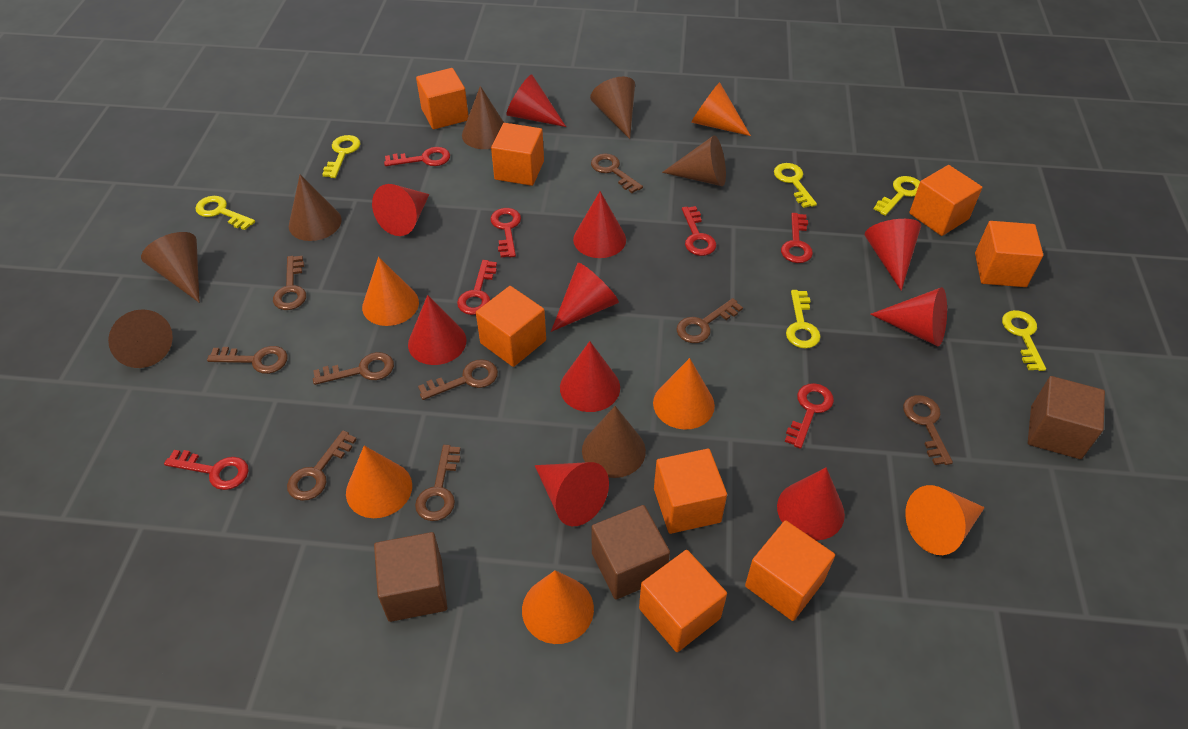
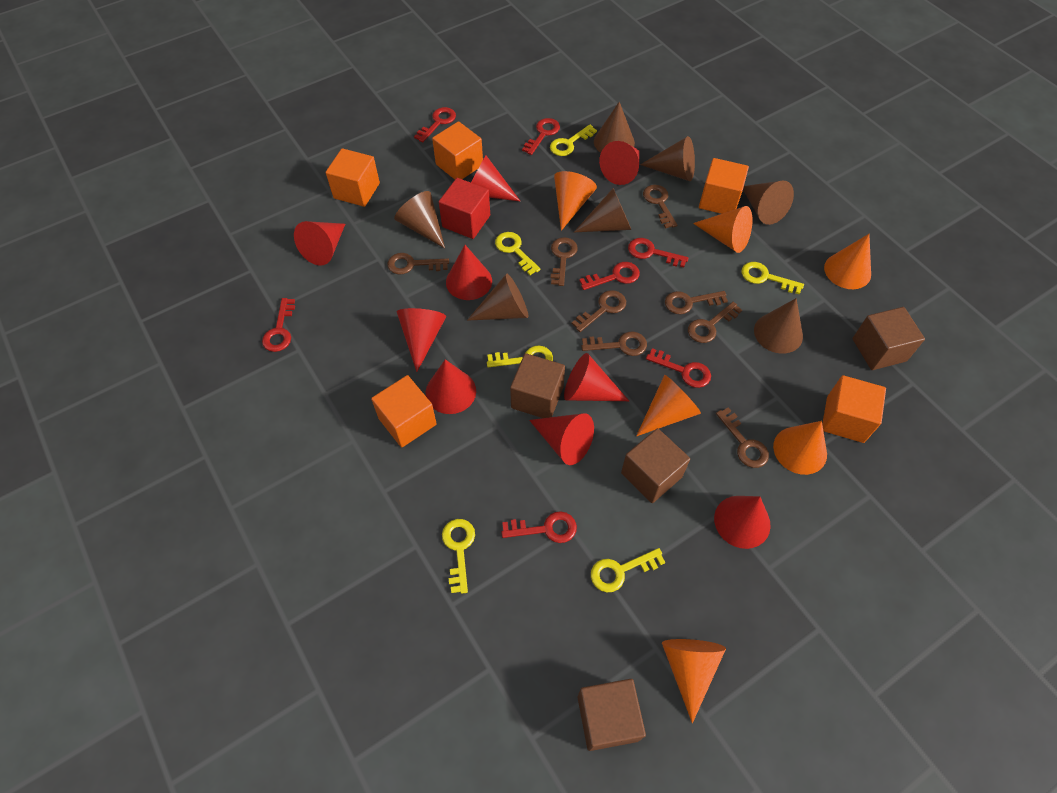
brown cube: [374,532,447,622] [592,505,670,600] [1028,376,1105,459] = 3 -> [510,353,565,418] [578,679,646,751] [621,428,690,503] [852,307,925,370] = 4
brown key: [207,346,288,374] [273,256,306,310] [287,430,357,501] [313,352,394,385] [415,445,461,521] [418,359,498,400] [591,153,643,193] [677,298,743,343] [903,395,953,465] = 9 -> [387,253,449,274] [551,237,578,286] [572,290,626,332] [581,331,647,356] [643,185,677,229] [665,291,728,314] [688,302,742,343] [716,407,769,468] = 8
orange cube: [416,68,469,129] [476,286,546,367] [491,123,544,186] [639,550,727,652] [654,449,727,534] [745,520,835,621] [909,165,982,236] [975,221,1043,287] = 8 -> [326,148,380,207] [371,375,437,447] [432,121,483,179] [699,158,749,214] [822,375,886,443] = 5
red cone: [372,184,430,236] [408,295,466,365] [506,74,566,127] [535,462,609,526] [551,263,619,332] [560,341,620,412] [573,191,626,258] [777,467,845,540] [865,219,921,291] [870,287,947,346] = 10 -> [294,221,345,266] [397,308,446,372] [426,359,476,414] [446,245,492,300] [471,155,521,202] [529,413,594,465] [564,353,629,401] [599,141,640,185] [714,496,771,549] = 9
red cube: none = 0 -> [439,178,490,239] = 1

